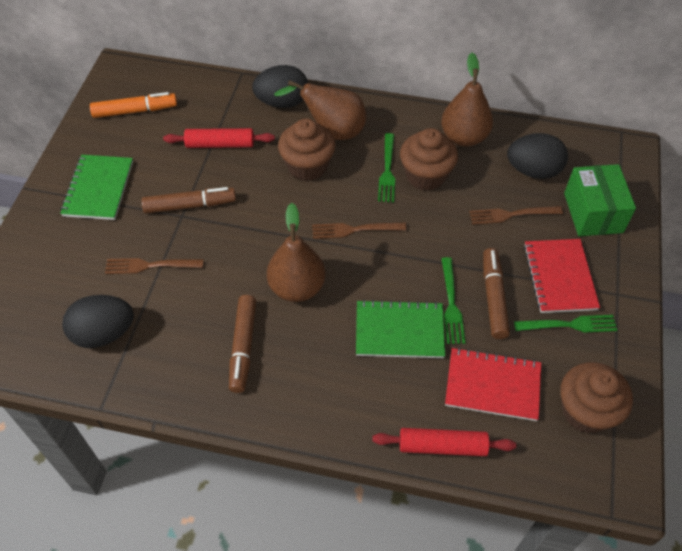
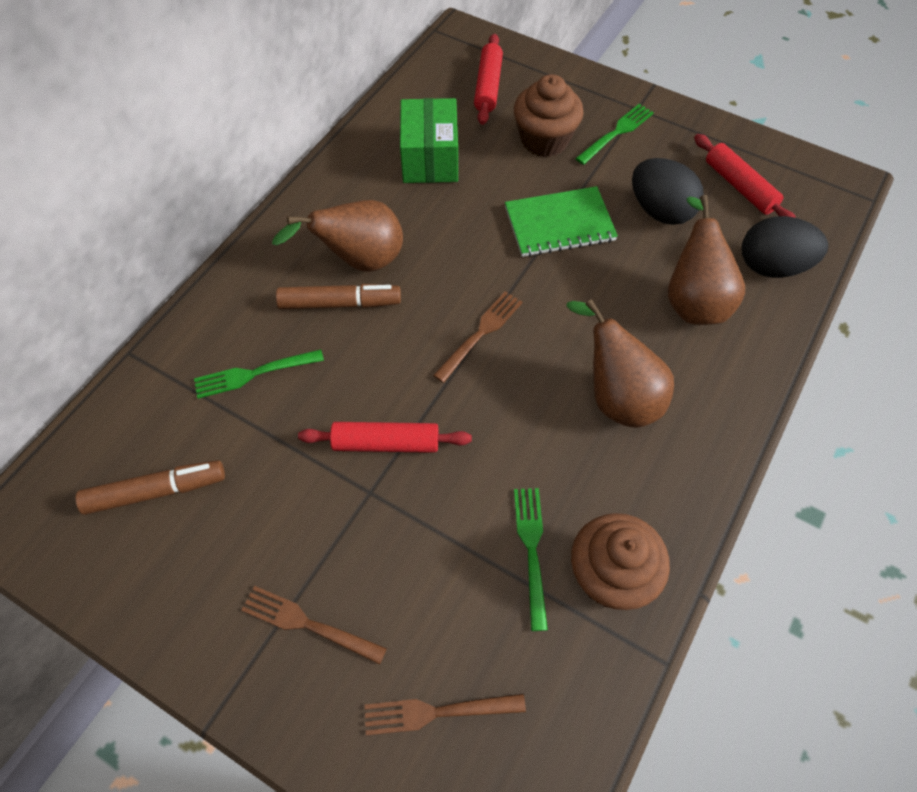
black egg: [62,295,134,348] [252,65,308,108] [507,133,568,179] = 3 -> [632,158,704,225] [742,216,828,278] = 2
brown cupcake: [278,118,336,181] [400,128,458,191] [560,362,633,433] = 3 -> [514,74,584,157] [571,513,670,610] = 2
brown marker: [141,187,236,213] [229,295,256,393] [483,248,510,339] = 3 -> [75,460,225,515] [276,284,401,309] = 2
green notebook: [60,155,133,220] [356,300,445,358] = 2 -> [505,186,618,257] = 1
orange marker: [90,92,177,118] = 1 -> none = 0
red notebook: [445,347,541,421] [524,239,600,313] = 2 -> none = 0
red rolling pin: [163,128,275,148] [372,428,516,456] = 2 -> [298,422,472,453] [474,34,503,125] [694,134,796,218] = 3

